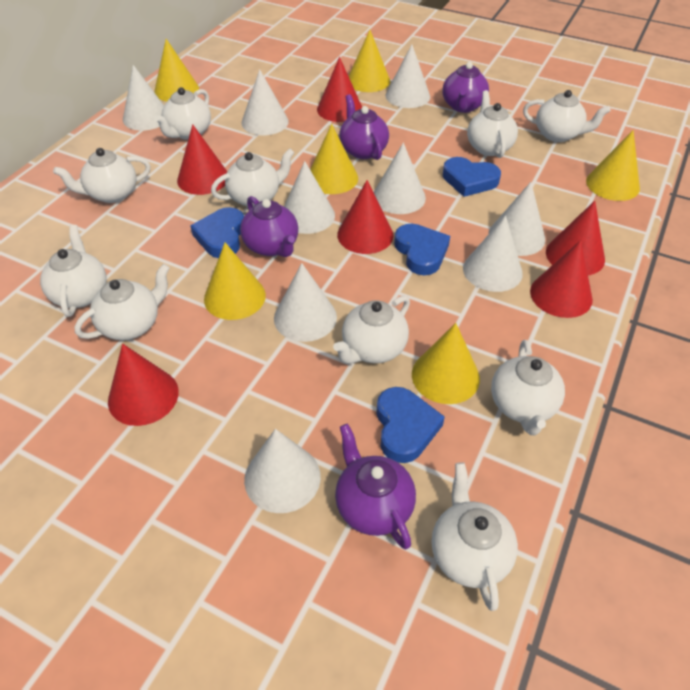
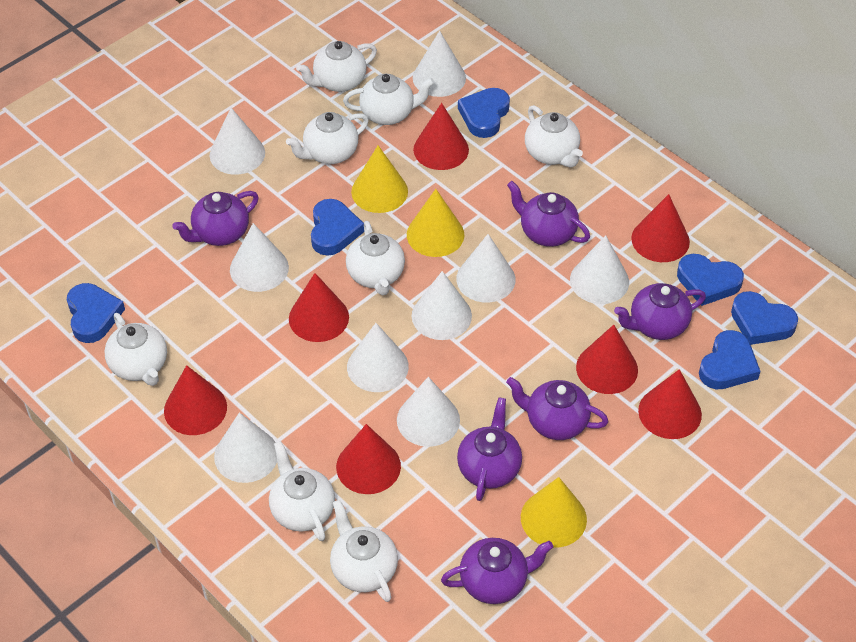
blue heart: [190,207,244,258] [376,387,445,463] [394,224,450,275] [443,157,501,197] = 4 -> [67,283,125,343] [311,199,364,256] [458,88,510,138] [677,254,744,306] [699,330,760,389] [731,291,798,345] = 6
purple teapot: [240,196,298,257] [335,424,416,549] [339,94,389,160] [442,62,489,113] = 4 -> [172,191,259,246] [441,538,553,604] [457,397,522,501] [506,377,609,440] [507,181,590,247] [614,283,706,340] = 6
red cone: [108,344,179,426] [177,124,227,195] [317,57,362,122] [337,180,393,254] [530,240,593,318] [546,201,605,275] = 6 -> [164,365,227,435] [289,273,349,342] [336,424,401,494] [413,103,469,170] [576,325,638,394] [631,194,690,262] [638,369,702,439] = 7
white teapot: [40,225,106,317] [53,148,150,203] [75,264,170,340] [154,87,211,140] [211,149,295,207] [333,296,410,364] [432,462,518,611] [467,90,518,158] [491,340,565,435] [523,90,611,142] = 10 -> [104,313,167,386] [269,441,335,541] [286,112,369,164] [296,41,377,92] [330,500,398,602] [343,74,434,125] [346,221,405,295] [525,105,583,168] = 8
yellow cone: [154,39,199,102] [204,243,266,320] [310,124,358,194] [349,30,390,92] [412,323,480,404] [586,130,640,201] = 6 -> [351,145,408,213] [407,189,465,257] [521,477,587,548] = 3

